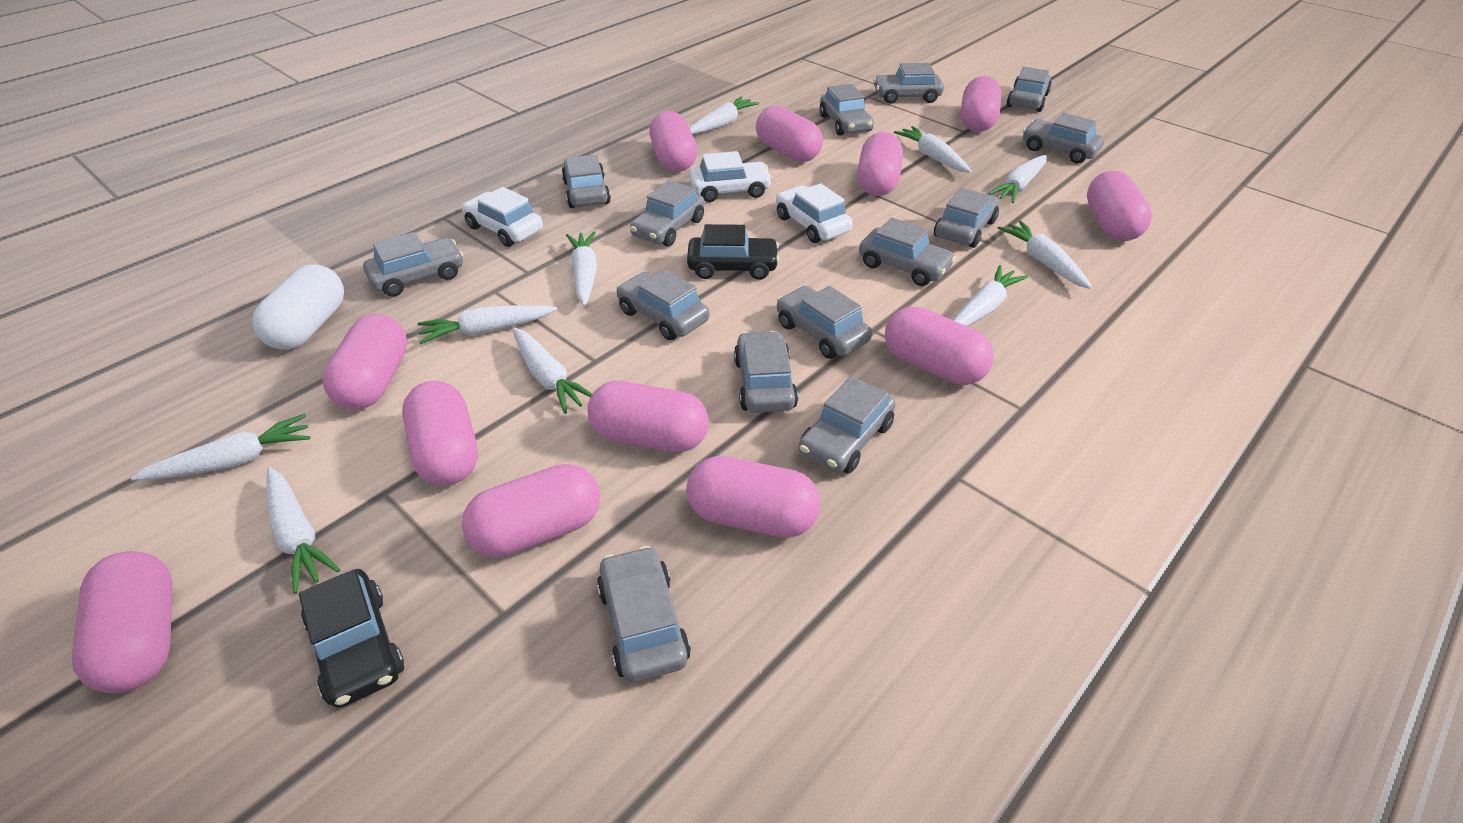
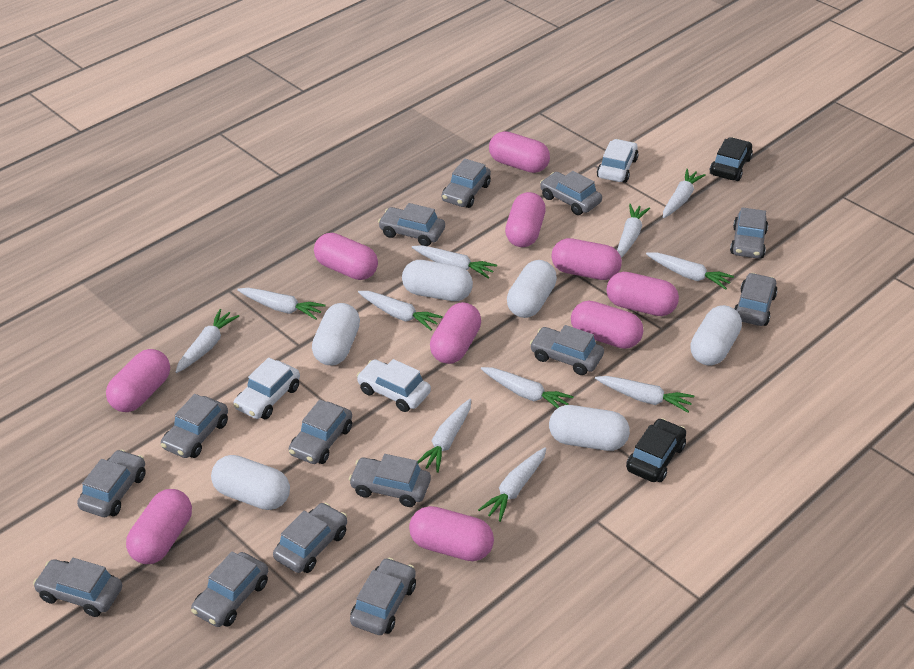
pink capsule: [72,551,172,694] [322,314,407,409] [402,381,478,485] [462,464,600,557] [587,381,709,452] [650,111,697,172] [686,456,821,538] [756,106,823,162] [857,132,903,196] [885,306,993,385] [960,76,1002,132] [1087,171,1152,241] = 12 -> [106,349,170,412] [126,489,192,564] [314,233,378,280] [409,506,494,561] [430,302,481,364] [489,131,550,173] [505,192,546,247] [551,238,622,280] [571,301,643,349] [606,272,679,316] = 10
white capsule: [252,264,344,350] = 1 -> [211,455,290,510] [312,303,360,365] [402,260,473,301] [507,260,557,318] [549,405,630,451] [690,305,742,366] = 6
white carrot: [131,414,311,481] [266,467,340,593] [417,305,557,344] [513,328,593,414] [566,231,597,306] [690,97,759,134] [894,126,972,173] [953,265,1028,326] [988,155,1047,203] [998,220,1092,289] = 10 -> [176,309,239,373] [237,288,325,320] [358,291,443,331] [412,245,497,279] [418,399,471,473] [478,447,546,522] [481,367,574,409] [595,376,694,413] [617,204,650,258] [646,252,734,290] [663,169,706,218] = 11

